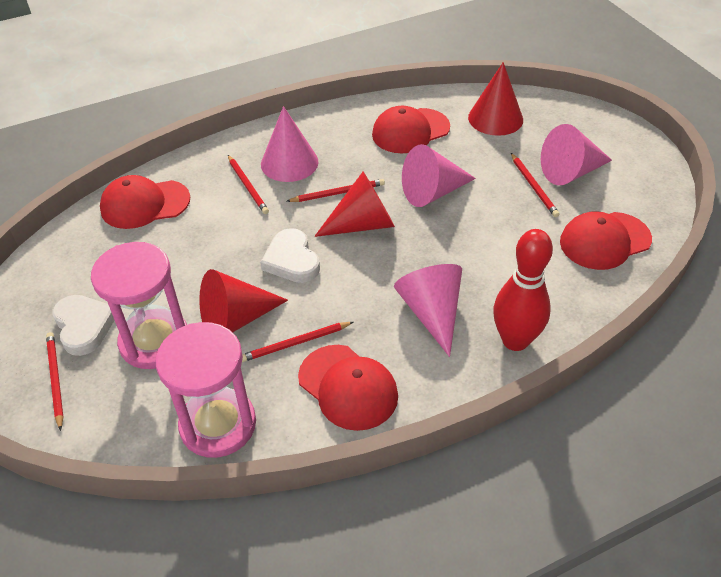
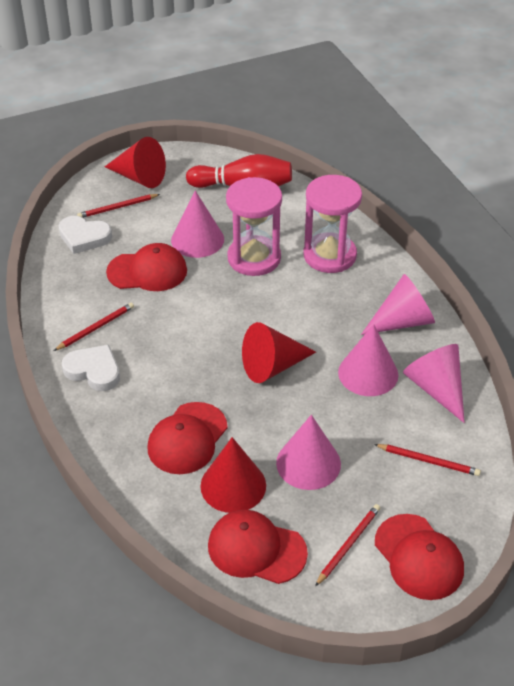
pink cone: [261,106,318,182] [394,264,462,357] [402,144,476,207] [541,124,612,185] = 4 -> [171,191,224,258] [276,415,341,490] [338,324,398,396] [361,274,435,335] [403,344,465,423] = 5
red pencil: [46,332,64,431] [228,155,269,214] [242,322,353,362] [286,179,385,202] [511,153,560,217] = 5 -> [54,302,134,351] [77,194,160,218] [315,504,380,586] [374,444,481,476] = 4

